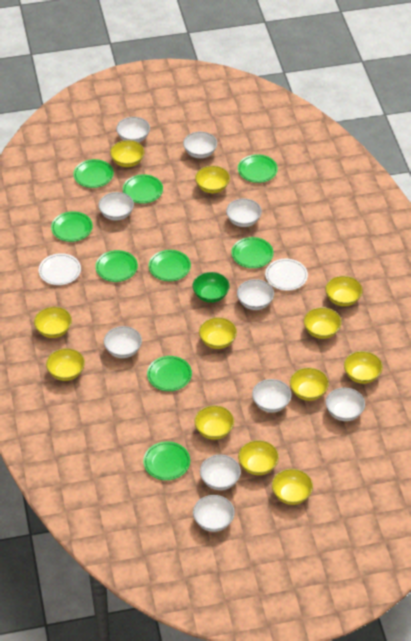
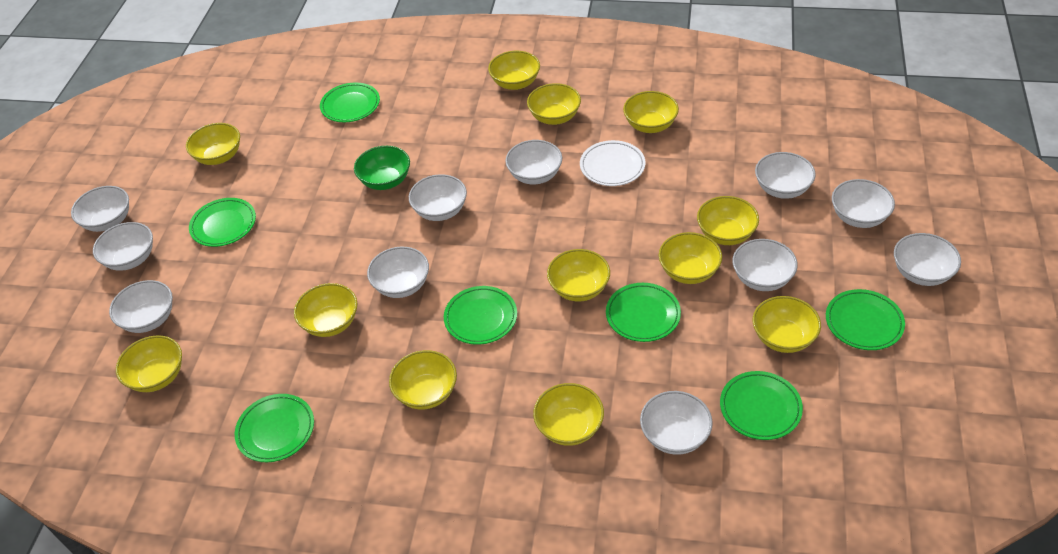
green plate: [51,211,93,242] [73,159,114,188] [95,250,138,282] [123,174,163,204] [143,441,190,480] [147,356,192,391] [149,250,191,281] [231,237,273,268] [238,154,278,183] = 9 -> [189,198,256,247] [235,394,314,462] [320,82,380,122] [444,286,517,345] [606,283,681,342] [720,371,803,440] [826,289,905,350] = 7
white bowl: [98,192,134,221] [104,326,142,358] [116,117,150,142] [183,131,217,158] [193,495,235,532] [200,455,241,490] [226,198,262,227] [237,279,274,310] [252,379,291,412] [326,388,365,421] = 10 -> [71,186,129,232] [93,222,153,271] [109,280,173,333] [367,247,429,298] [409,174,467,221] [505,140,562,184] [640,391,713,455] [733,239,798,291] [755,152,816,199] [832,179,895,228] [894,233,961,286] = 11
white plate: [39,253,81,285] [265,259,308,291] = 2 -> [580,140,645,186] = 1

